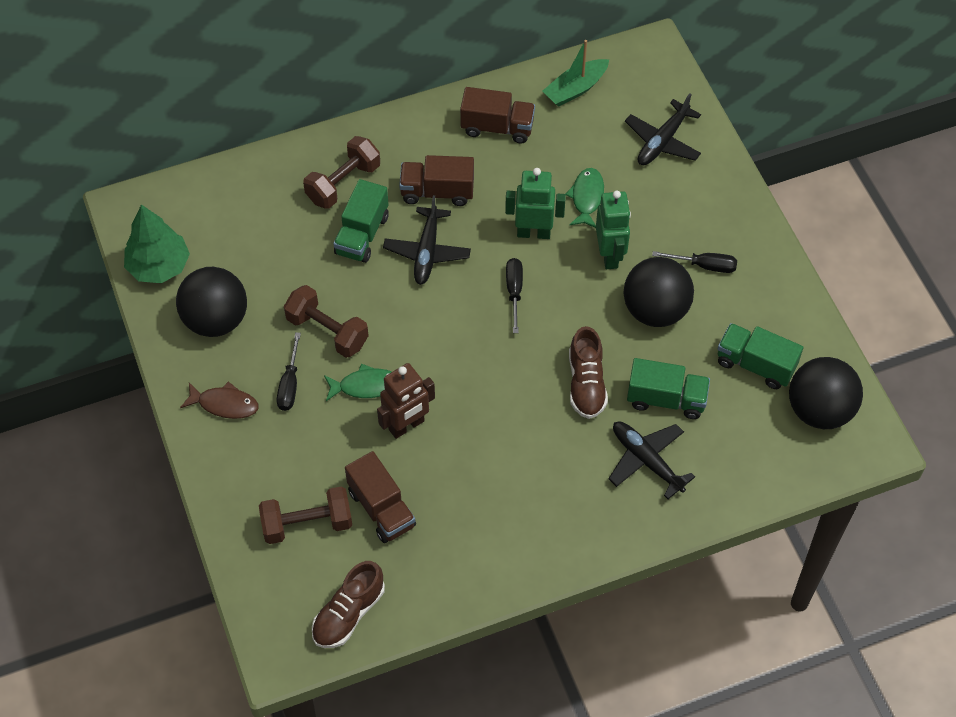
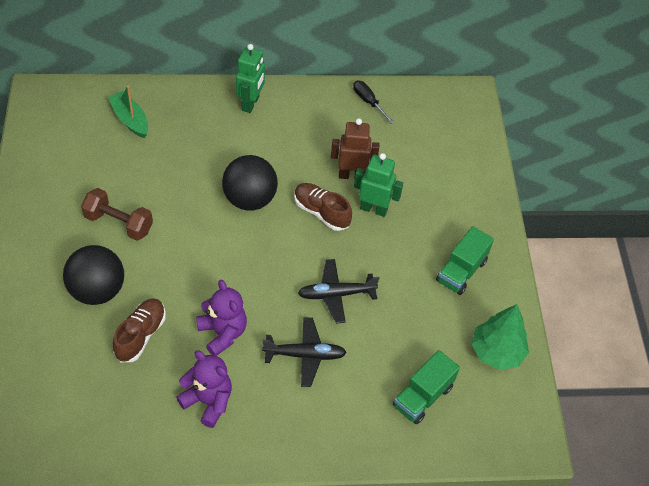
black ball: [176,267,247,337] [623,257,694,327] [789,357,863,429] = 3 -> [63,245,124,305] [222,155,278,211] = 2
black plane: [383,195,471,285] [608,421,695,499] [625,93,701,165] = 3 -> [262,317,347,387] [298,259,379,324] = 2
black screwdriver: [277,332,301,411] [506,258,523,333] [652,251,737,273] = 3 -> [353,81,394,124] = 1
brown dumbbell: [259,486,352,544] [284,285,369,358] [303,136,380,209] = 3 -> [81,188,153,241] = 1
brown fish: [180,381,258,419] = 1 -> none = 0
brown truck: [345,451,416,543] [399,155,474,206] [460,87,535,143] = 3 -> none = 0
green fish: [324,364,392,401] [565,168,604,228] = 2 -> none = 0
green truck: [333,179,389,263] [627,358,710,419] [718,323,803,389] = 3 -> [393,350,460,424] [436,226,494,295] = 2
purple teddy bear: none = 0 -> [176,351,232,428] [196,280,247,356] = 2

